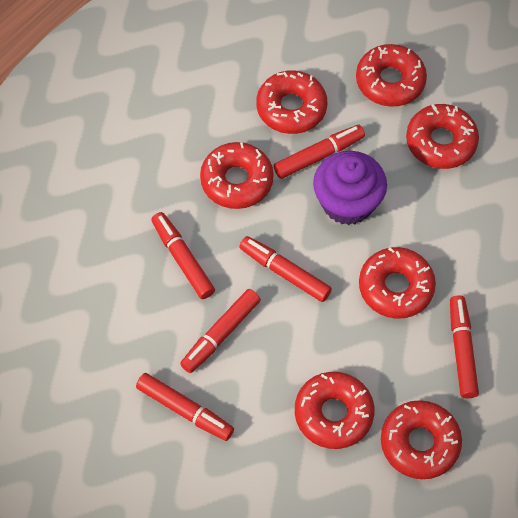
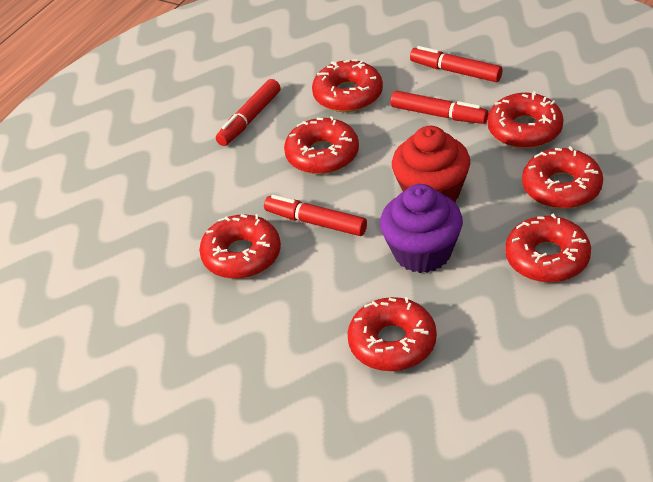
red cupcake: none = 0 -> [392,126,470,202] = 1
red marker: [136,373,234,441] [151,212,215,299] [180,289,261,373] [239,236,332,302] [274,125,365,179] [450,295,479,398] = 6 -> [216,79,281,146] [264,195,367,236] [390,91,488,124] [410,46,502,82] = 4

